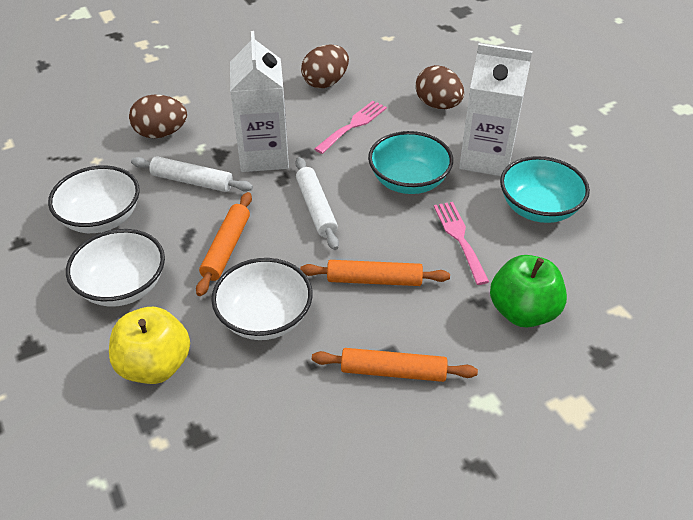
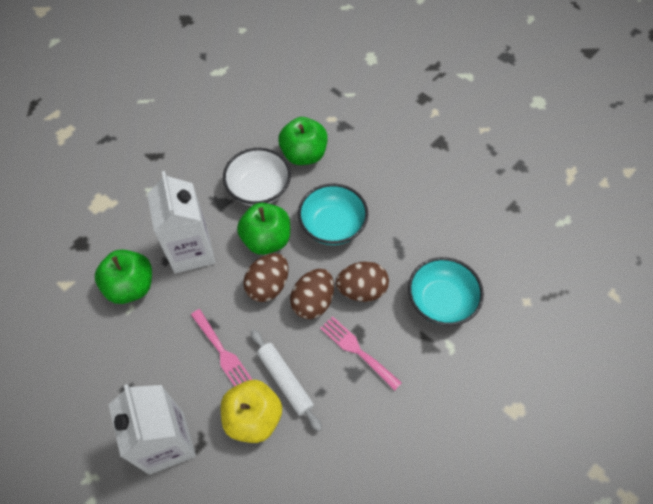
green apple: [490,255,567,328] = 1 -> [95,249,152,304] [237,203,290,255] [278,117,328,165] = 3
orange rolling pin: [196,192,252,296] [300,260,450,286] [312,348,478,382] = 3 -> none = 0
white bowl: [48,165,140,233] [66,229,165,307] [211,258,313,340] = 3 -> [223,148,291,206] = 1
white rolling pin: [131,156,253,192] [295,157,339,250] = 2 -> [251,329,322,432] = 1

